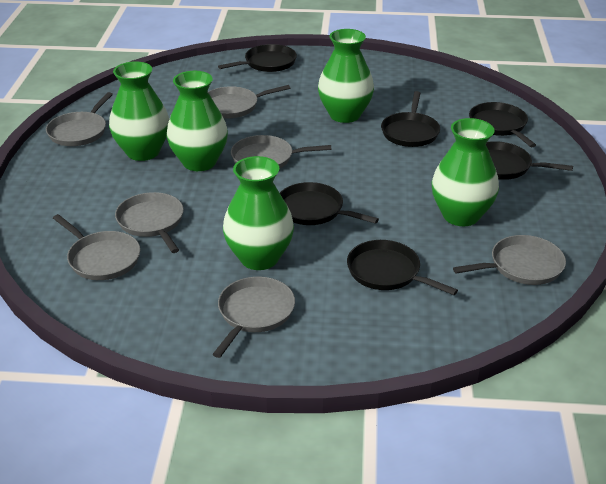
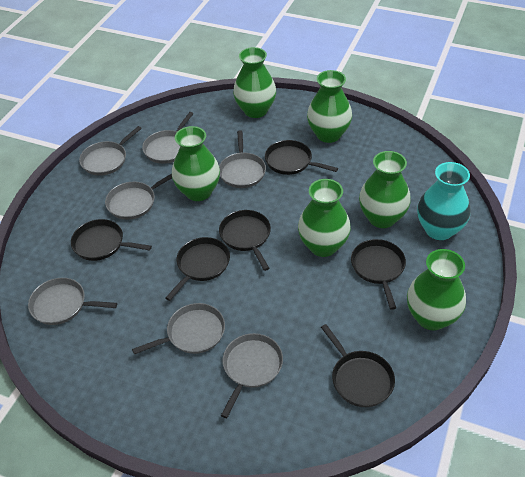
green vase: [109,61,169,161] [166,71,228,171] [223,156,294,270] [318,29,374,123] [432,118,499,226] = 5 -> [172,126,220,201] [233,47,276,118] [298,179,351,257] [307,70,352,143] [359,151,411,228] [407,249,466,330] = 6
turquoise vase: none = 0 -> [417,162,470,240] = 1

